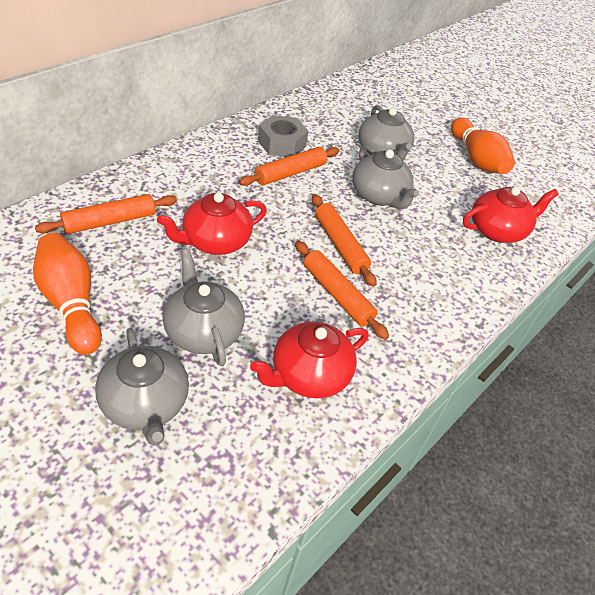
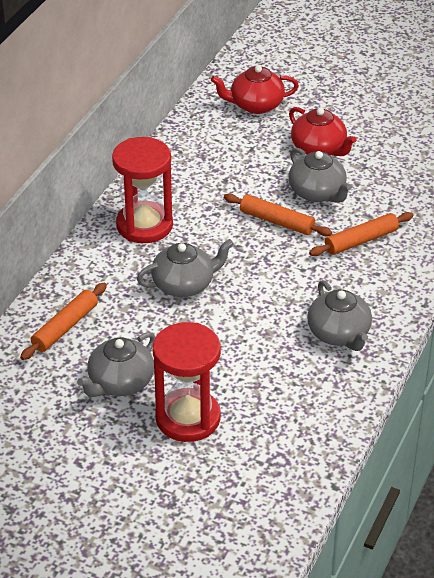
grey nut: [258,115,308,157] = 1 -> none = 0
orange bowling pin: [33,233,102,355] [451,118,515,174] = 2 -> none = 0
orange rolling pin: [35,194,177,234] [239,147,340,186] [295,241,389,340] [312,194,377,287] = 4 -> [20,283,107,360] [224,193,332,236] [309,212,413,256] = 3
red hourglass: none = 0 -> [112,137,173,243] [153,322,221,442] = 2
red teapot: [157,192,267,255] [250,321,368,398] [463,187,559,243] = 3 -> [211,65,299,114] [289,107,356,156] = 2

